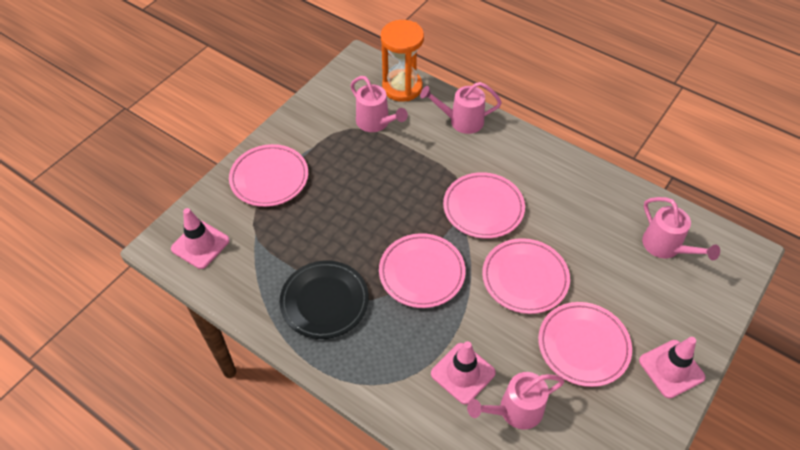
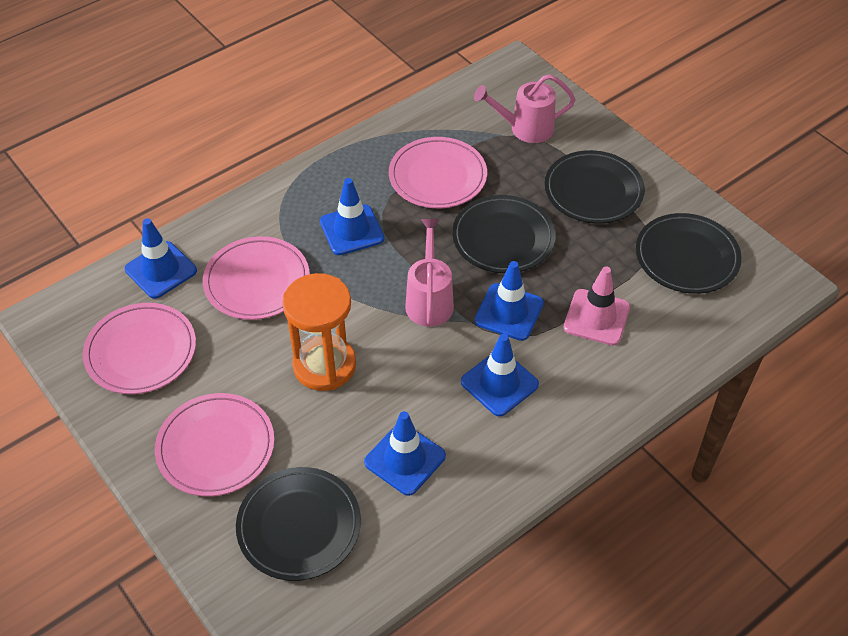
black plate: [280,260,369,339] = 1 -> [236,467,361,581] [452,195,556,273] [544,150,645,224] [636,213,742,294] = 4
blue traffic cone: none = 0 -> [125,218,197,299] [320,178,385,255] [364,411,446,496] [461,334,539,417] [474,261,544,341] = 5
pink plate: [229,144,308,207] [379,233,466,308] [443,172,525,239] [482,238,570,314] [538,302,632,387] = 5 -> [83,303,196,394] [155,393,274,496] [203,236,310,320] [389,137,487,208] = 4
pink traffic cone: [171,208,230,269] [431,341,496,404] [639,337,705,398] = 3 -> [564,266,630,346] = 1
pink watering can: [350,76,408,132] [420,82,502,134] [467,372,565,430] [642,197,720,260] = 4 -> [405,219,454,327] [474,74,576,143] = 2

